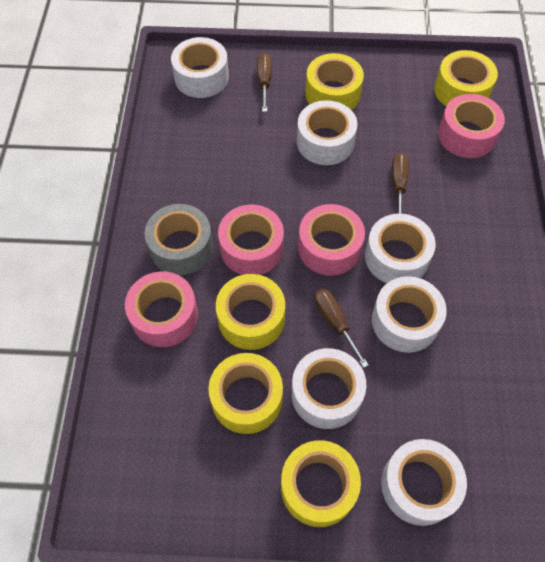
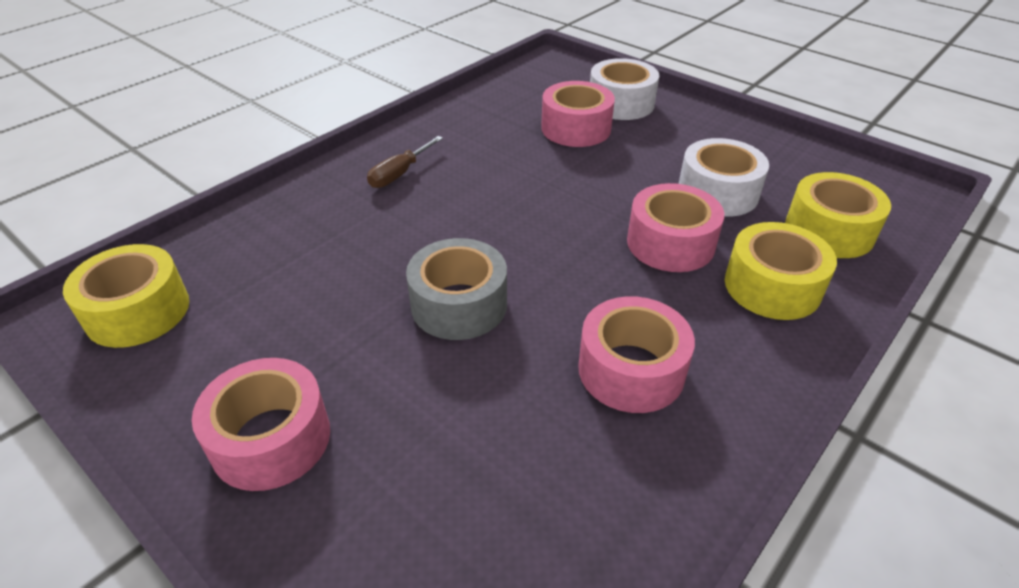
brown screwdriver: [257,53,272,112] [314,289,369,368] [392,153,409,214] = 3 -> [367,136,443,188] = 1
white tape: [171,37,229,98] [291,348,367,429] [297,100,357,165] [365,214,436,283] [372,276,447,353] [381,439,467,526] = 6 -> [590,58,659,120] [679,138,769,217] = 2
yellow tape: [208,353,283,434] [216,274,285,350] [281,440,361,527] [305,53,364,110] [434,50,498,106] = 5 -> [63,244,189,348] [725,222,837,320] [785,172,891,258] = 3

